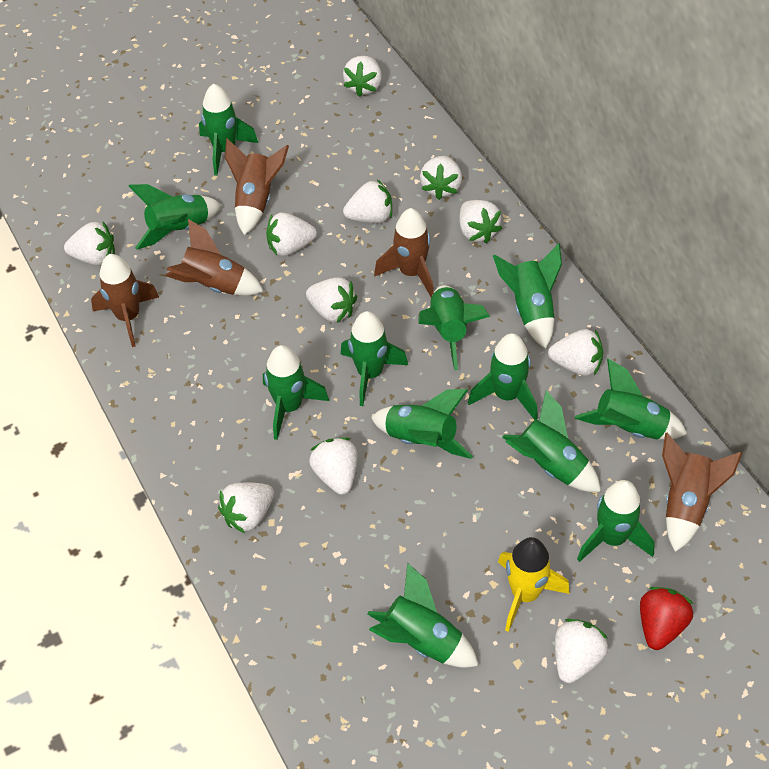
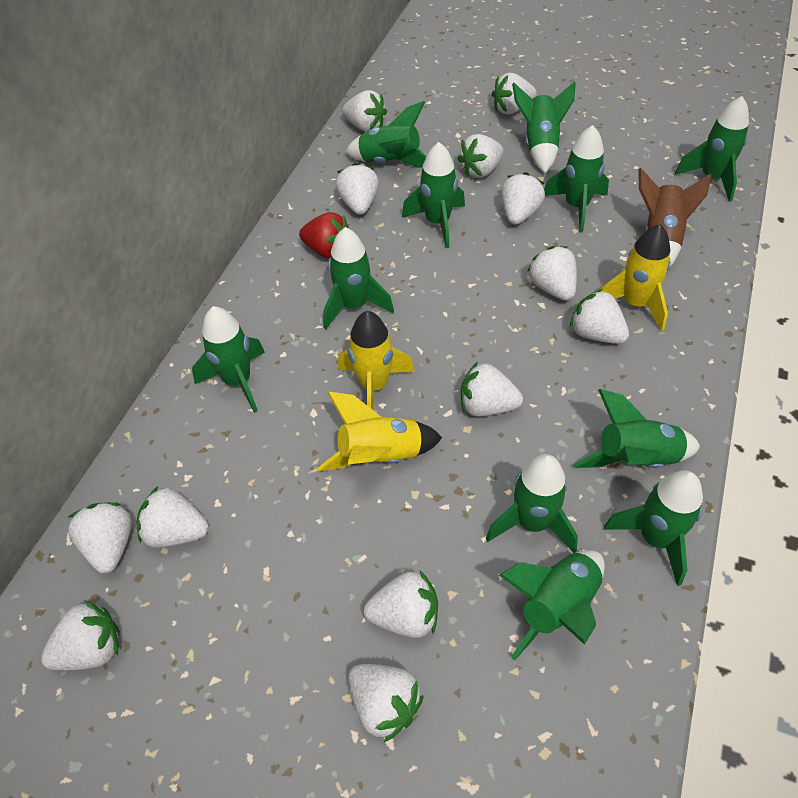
brown rocket: [91,254,159,347] [165,219,264,296] [225,138,289,235] [374,208,434,297] [662,433,742,552] = 5 -> [638,168,712,267] = 1
green rocket: [129,184,222,250] [199,83,258,175] [263,345,329,440] [341,311,408,406] [367,563,479,668] [371,389,473,459] [418,285,490,371] [468,333,538,420] [493,243,562,349] [503,390,601,492] [575,359,687,440] [577,480,655,562] = 12 -> [192,306,265,413] [323,227,394,329] [345,101,427,168] [402,142,465,248] [486,454,578,553] [499,550,605,660] [512,81,576,173] [544,125,609,232] [574,389,700,468] [604,470,703,586] [675,96,749,202] = 11
white strawberry: [64,222,115,265] [218,483,274,534] [266,213,317,256] [306,277,357,323] [309,438,358,495] [343,56,382,97] [343,180,392,223] [420,156,462,200] [460,200,502,243] [548,329,603,376] [555,619,608,683] = 11 -> [41,600,120,670] [68,502,132,574] [137,486,209,548] [336,163,379,215] [342,90,387,132] [348,664,424,742] [364,570,438,638] [457,134,504,178] [461,362,523,417] [492,73,537,114] [501,172,545,225] [527,246,577,301] [570,289,629,344] = 13
yellow rocket: [498,537,570,632] = 1 -> [318,392,442,471] [338,311,415,410] [600,224,671,331] = 3

